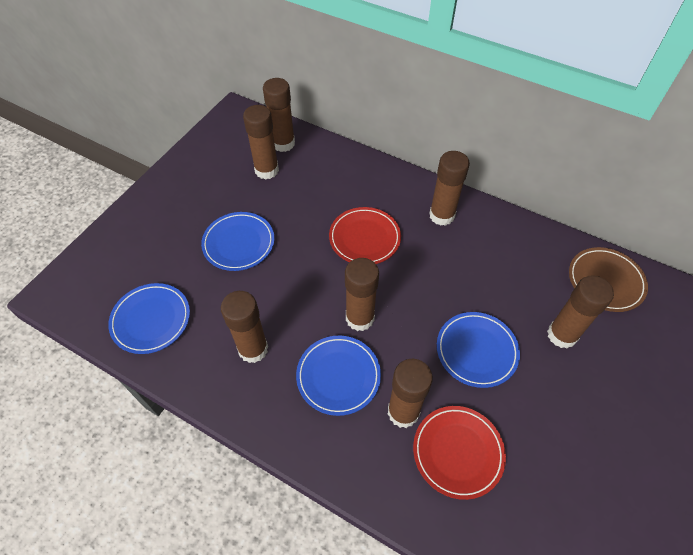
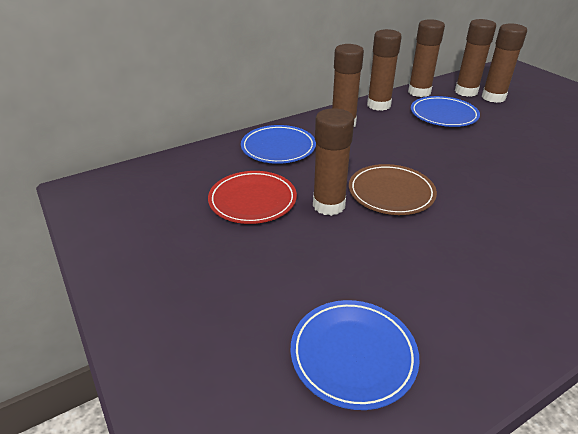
blue plate: [108,283,190,354] [201,212,275,271] [296,336,381,416] [437,312,520,388] = 4 -> [241,125,316,164] [291,300,420,410] [411,96,480,127] = 3
brown glue stick: [221,291,268,363] [243,105,279,180] [263,78,295,152] [345,258,379,331] [388,359,433,428] [429,151,470,226] [547,275,614,348] = 7 -> [313,108,354,216] [332,44,364,127] [367,29,402,111] [408,19,445,97] [455,19,496,97] [482,23,527,103] = 6
red plate: [329,207,401,264] [413,406,506,500] = 2 -> [208,171,297,224] = 1

